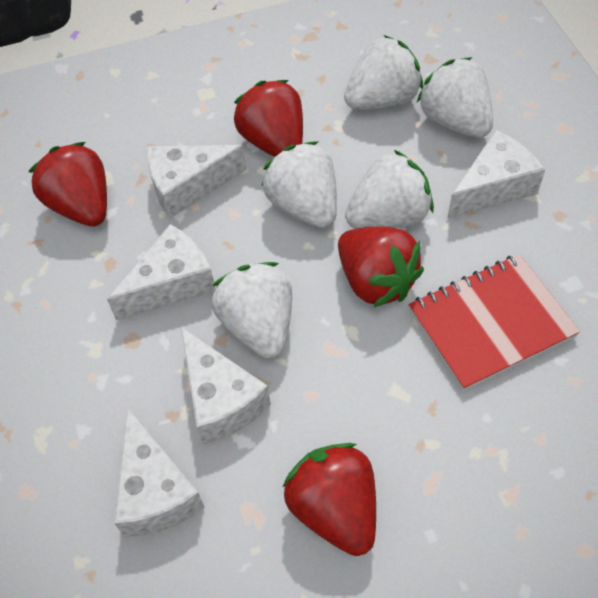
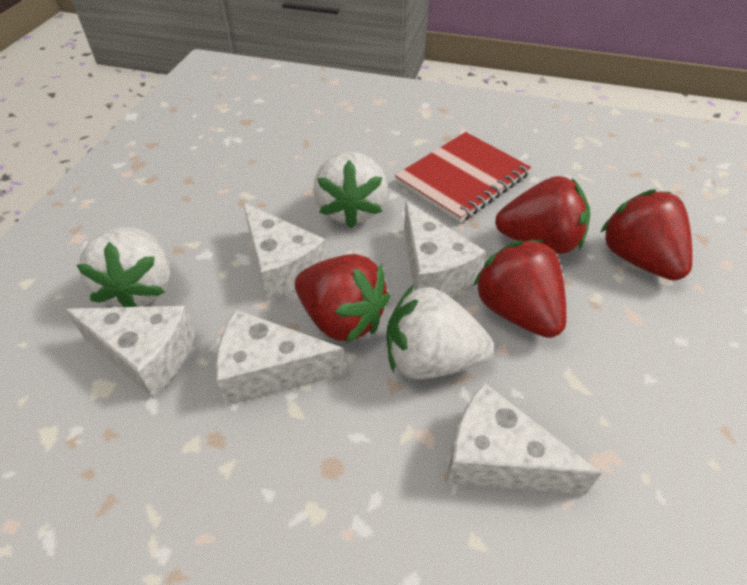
white strawberry: [212,262,292,359] [262,141,337,228] [344,35,423,109] [345,150,434,229] [417,57,493,138] = 5 -> [76,227,171,307] [313,152,387,228] [387,285,494,379] = 3

